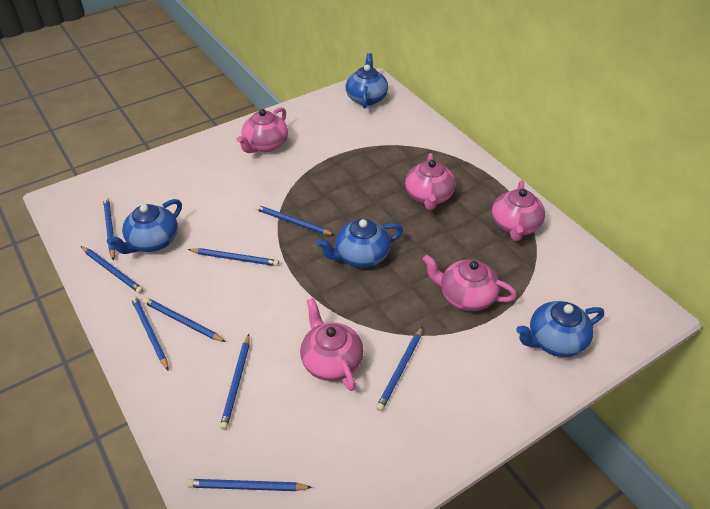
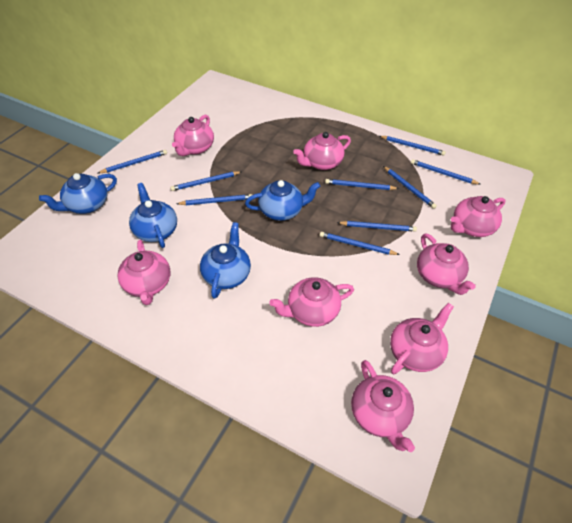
pink teapot: [237,107,288,153] [300,298,364,391] [405,153,455,210] [423,255,517,311] [492,180,545,241] = 5 -> [117,240,170,305] [172,115,214,156] [269,277,354,327] [293,132,351,170] [351,360,415,452] [390,303,454,374] [417,233,476,295] [451,196,505,237] = 8

